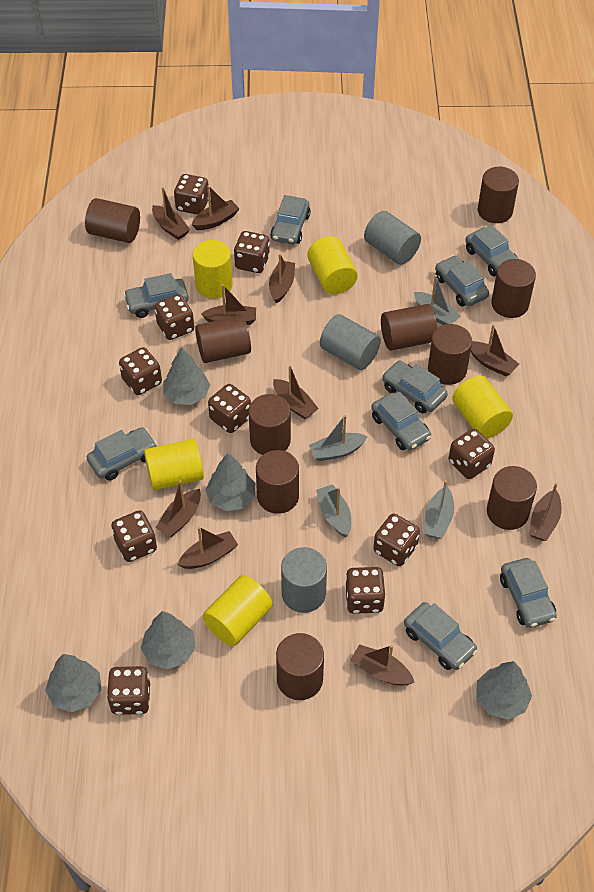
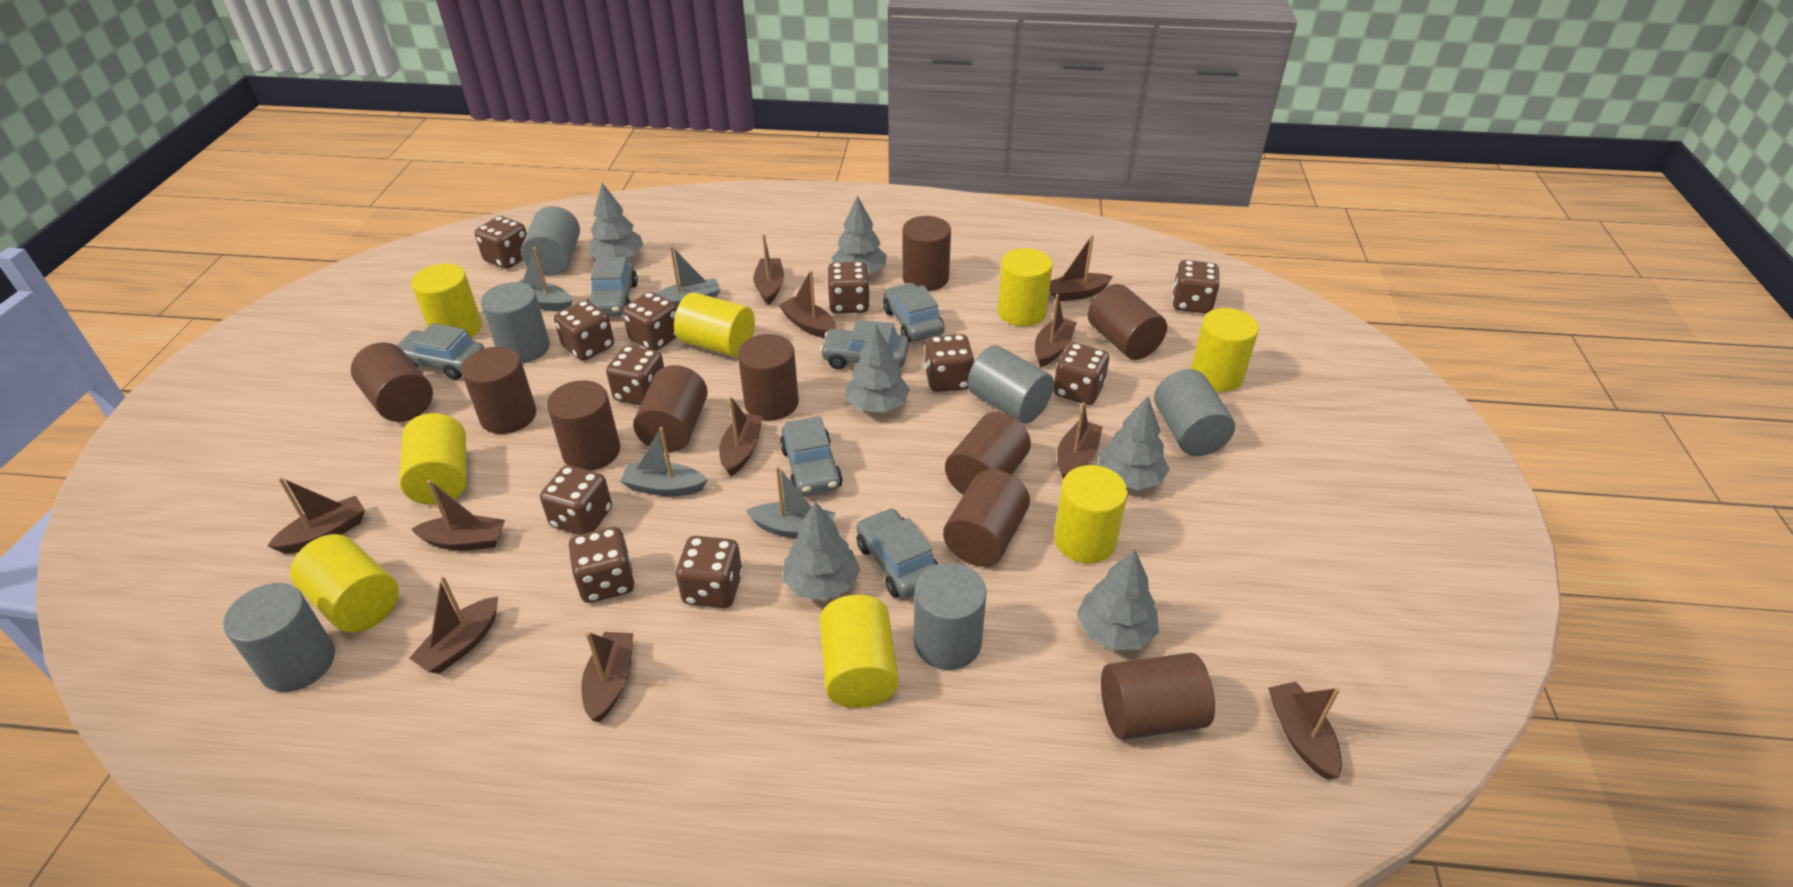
brown boat: [152,187,190,240] [155,480,201,537] [177,527,238,569] [191,186,240,230] [201,284,256,325] [269,254,295,304] [273,365,319,419] [350,644,415,686] [471,324,519,376] [529,483,562,541] = 10 -> [267,477,365,554] [409,576,498,674] [411,480,505,551] [581,632,633,722] [719,396,762,476] [753,234,784,305] [779,270,836,338] [1035,294,1077,367] [1049,235,1113,301] [1057,402,1103,479] [1268,682,1342,779] = 11
brown dice: [107,666,150,715] [111,510,157,562] [119,347,162,395] [154,294,194,340] [174,174,209,215] [208,384,251,433] [234,231,270,273] [345,567,385,614] [373,514,420,566] [449,429,495,479] = 10 -> [475,216,527,269] [540,465,612,535] [554,300,614,361] [568,527,635,603] [606,345,664,405] [622,292,677,351] [676,536,743,608] [827,261,870,313] [924,334,974,392] [1054,343,1109,405] [1172,260,1220,314] = 11
grey car: [87,427,157,481] [123,273,189,318] [270,195,311,245] [371,392,431,450] [382,361,448,413] [404,602,478,670] [435,255,489,306] [465,225,519,276] [500,558,557,628] = 9 -> [396,323,485,380] [588,257,638,316] [780,416,843,496] [820,320,909,369] [856,508,938,598] [883,283,945,342] = 6
grey cylinder: [281,547,327,613] [320,314,381,370] [364,211,421,265] = 3 -> [223,583,335,692] [481,282,550,363] [521,206,580,276] [914,563,987,670] [967,345,1054,423] [1154,369,1235,456] = 6
grey tree: [45,654,101,712] [141,611,196,669] [163,347,210,405] [205,453,255,511] [476,661,532,720] = 5 -> [588,183,644,258] [782,501,860,601] [831,196,887,274] [845,324,910,412] [1077,549,1159,651] [1099,397,1170,490] = 6
yellow cylinder: [144,439,204,490] [193,240,233,299] [203,575,272,646] [307,236,358,294] [452,376,513,439] = 5 -> [290,534,399,633] [399,413,466,505] [411,264,482,337] [674,292,755,357] [820,595,898,708] [998,248,1052,326] [1054,465,1128,564] [1190,308,1259,392] = 8

